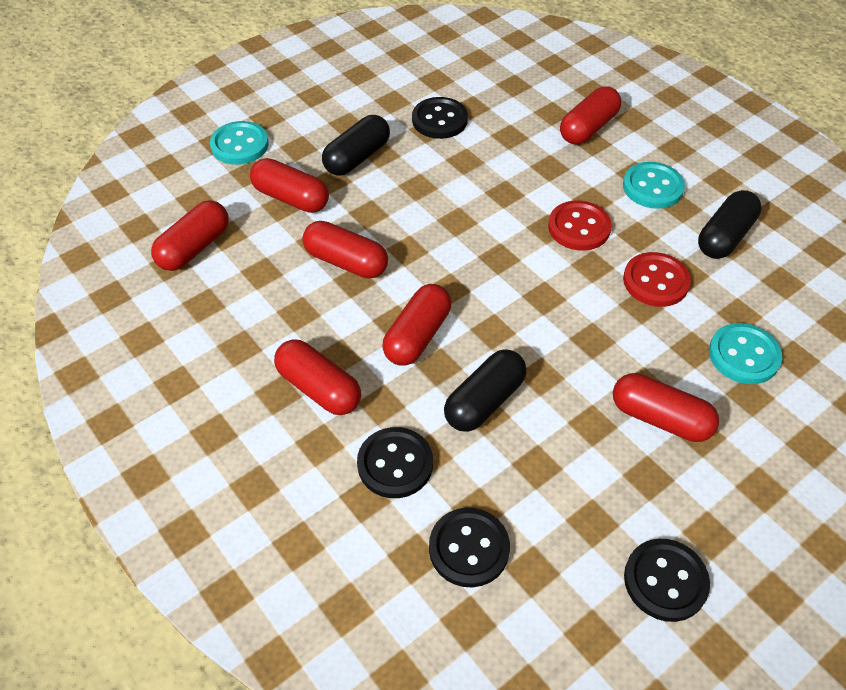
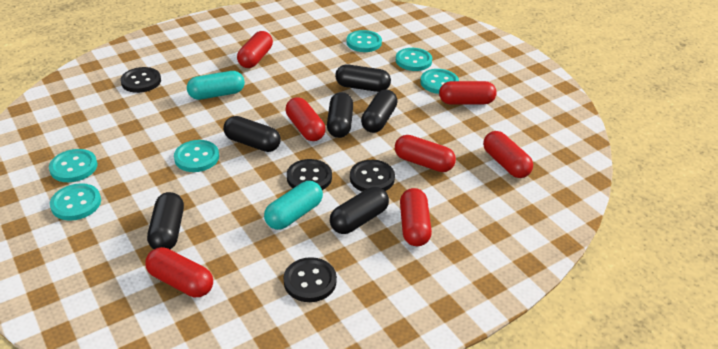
black capsule: [322,115,390,176] [444,349,527,432] [698,190,762,259] = 3 -> [147,192,184,249] [223,116,281,152] [327,92,353,138] [330,187,389,234] [335,65,391,92] [361,89,398,133] = 6
red button: [548,200,612,251] [623,252,691,307] = 2 -> none = 0
turquoise button: [210,121,269,165] [623,162,685,209] [709,323,782,384] = 3 -> [49,149,98,182] [50,183,101,221] [174,140,219,172] [346,30,382,52] [396,48,432,71] [420,69,459,94] = 6
turquoise capsule: none = 0 -> [187,71,245,100] [264,181,323,230] = 2

